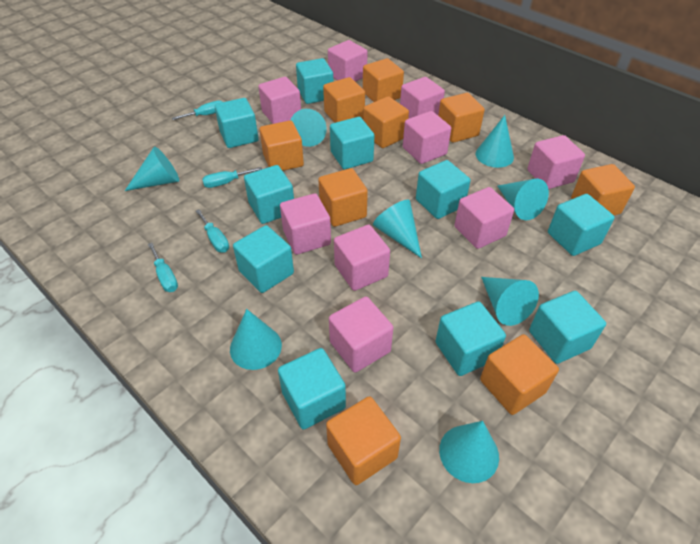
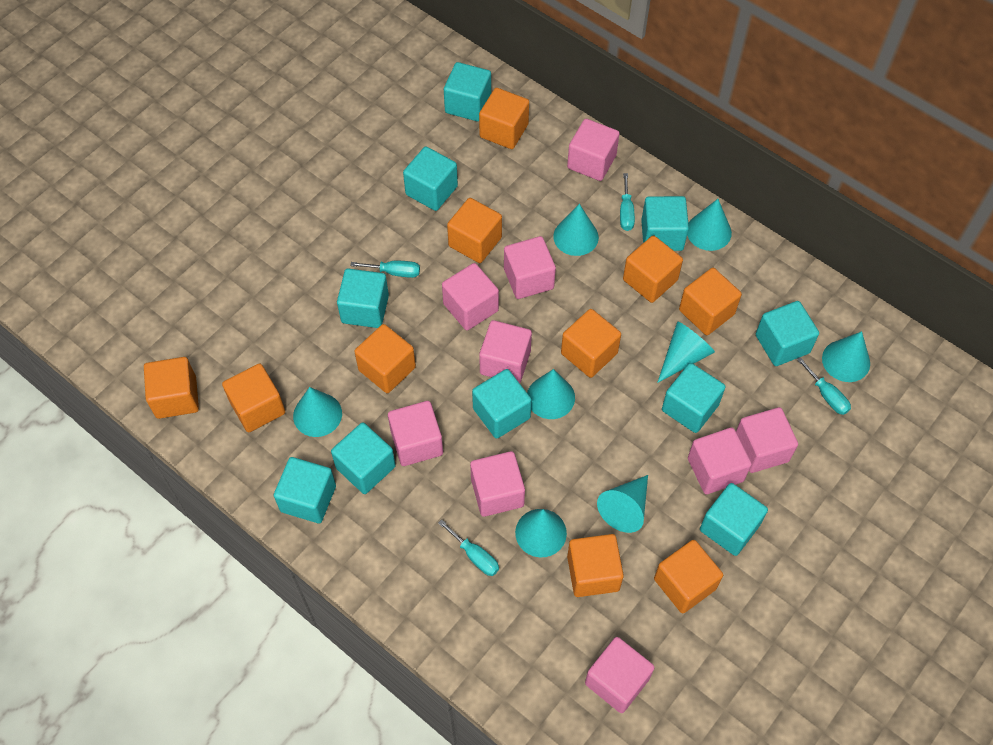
orange cube: [259,120,304,171] [318,168,368,227] [323,77,365,123] [326,396,401,485] [363,58,404,102] [363,96,409,148] [438,93,485,143] [480,334,559,415] [571,164,635,215] = 9 -> [144,357,199,419] [222,363,285,432] [354,324,416,393] [447,198,502,263] [479,88,529,149] [561,309,621,378] [567,534,624,597] [623,235,683,303] [654,540,723,613] [679,268,742,335] = 10

